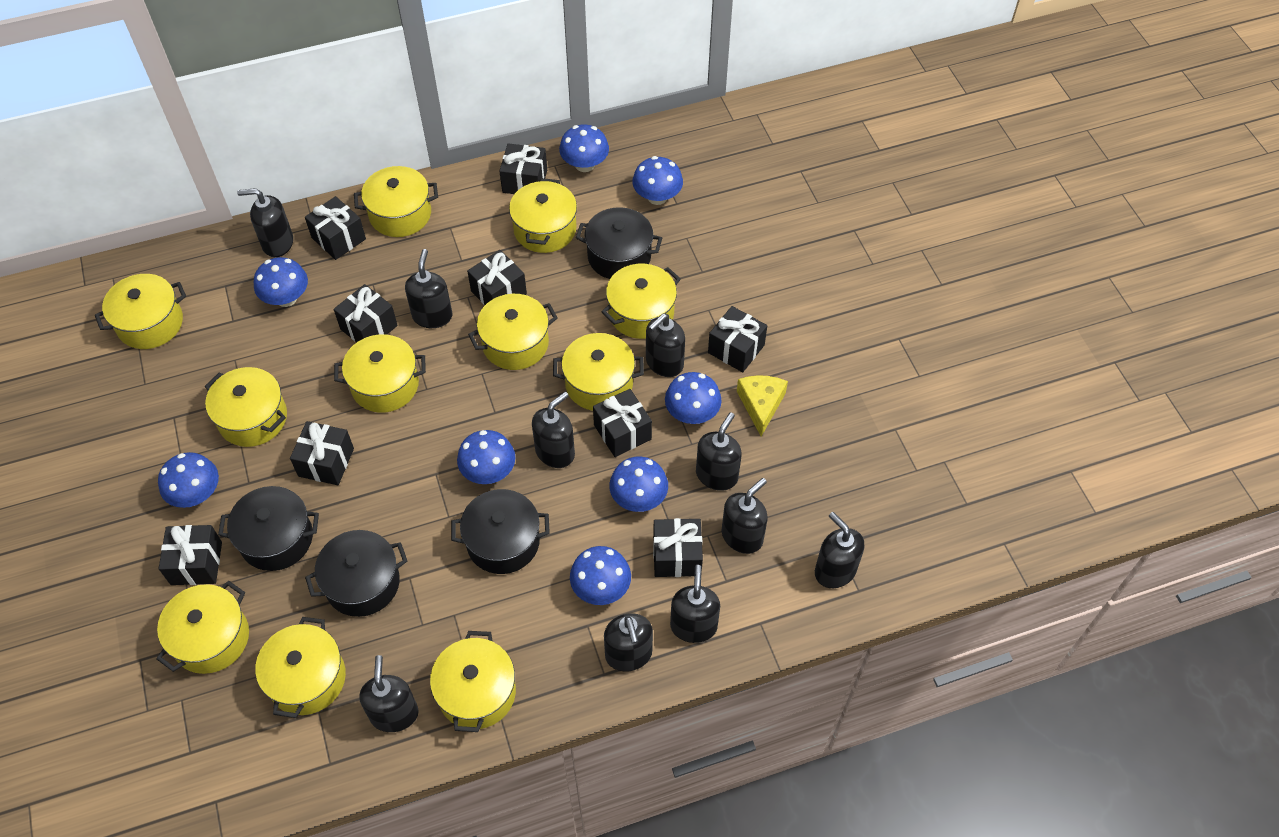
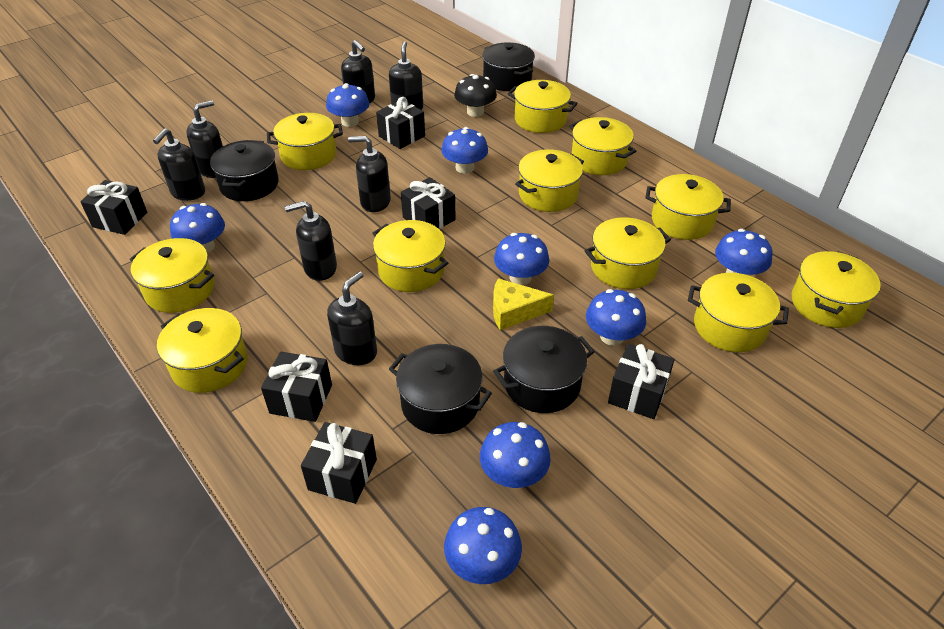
black gift: [159,525,222,585] [290,421,354,485] [305,196,366,260] [334,284,398,342] [467,250,527,305] [499,143,547,194] [593,389,652,457] [653,518,703,577] [708,306,767,372] = 9 -> [80,180,148,235] [261,352,332,422] [301,422,377,504] [376,97,425,149] [401,177,456,229] [608,344,675,419] = 6
black mushroom: none = 0 -> [454,74,497,117] = 1
black soap dispenser: [237,188,293,257] [359,655,419,732] [405,249,452,328] [532,392,575,468] [604,613,653,671] [646,314,685,377] [670,565,720,643] [696,412,742,491] [722,478,768,554] [815,512,864,588] = 10 -> [153,128,205,201] [186,100,223,178] [285,201,337,281] [327,271,377,365] [341,40,375,103] [348,136,391,212] [389,41,423,110] = 7

